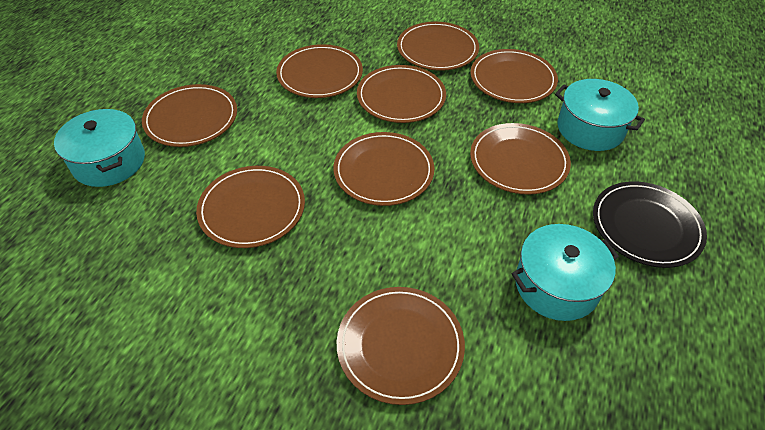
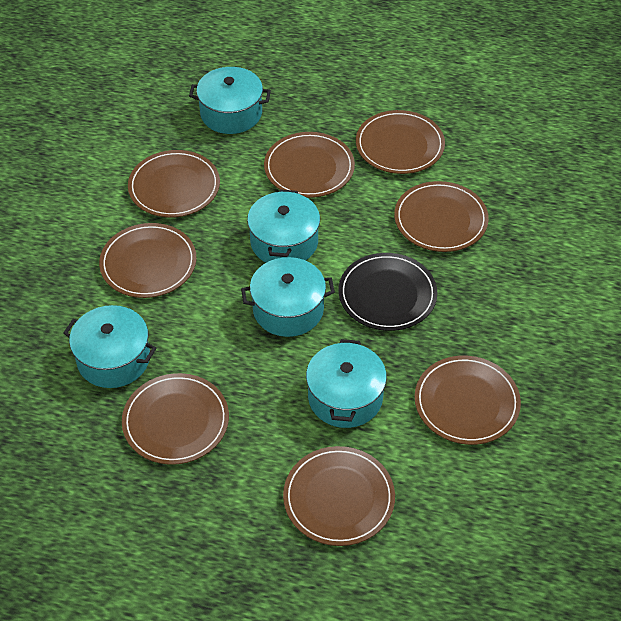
brown plate: [142,84,237,147] [196,166,305,248] [276,44,363,98] [333,132,434,206] [337,287,465,405] [357,65,446,123] [397,22,479,71] [470,123,571,195] [471,49,558,103] = 9 -> [99,223,196,298] [122,373,229,465] [128,150,220,218] [264,132,355,198] [283,446,395,546] [356,110,445,174] [394,181,489,252] [415,356,521,445] = 8
turquoise pot: [54,109,145,187] [512,224,619,321] [555,79,645,151] = 3 -> [63,305,156,388] [189,67,271,134] [241,257,335,337] [247,189,320,263] [306,339,387,428] = 5

